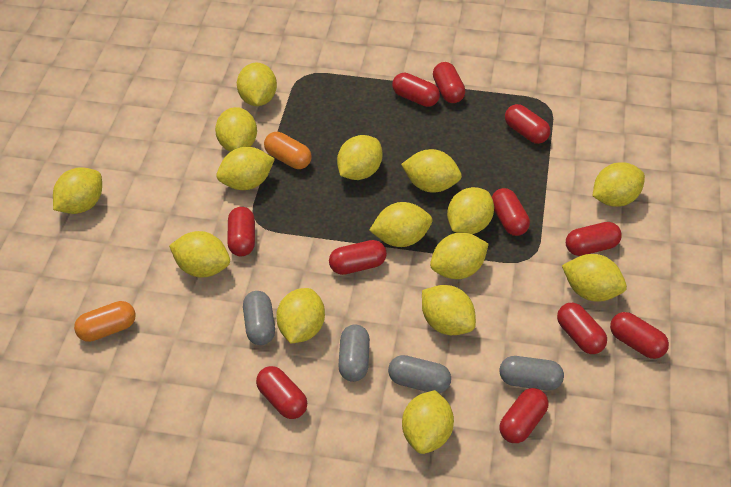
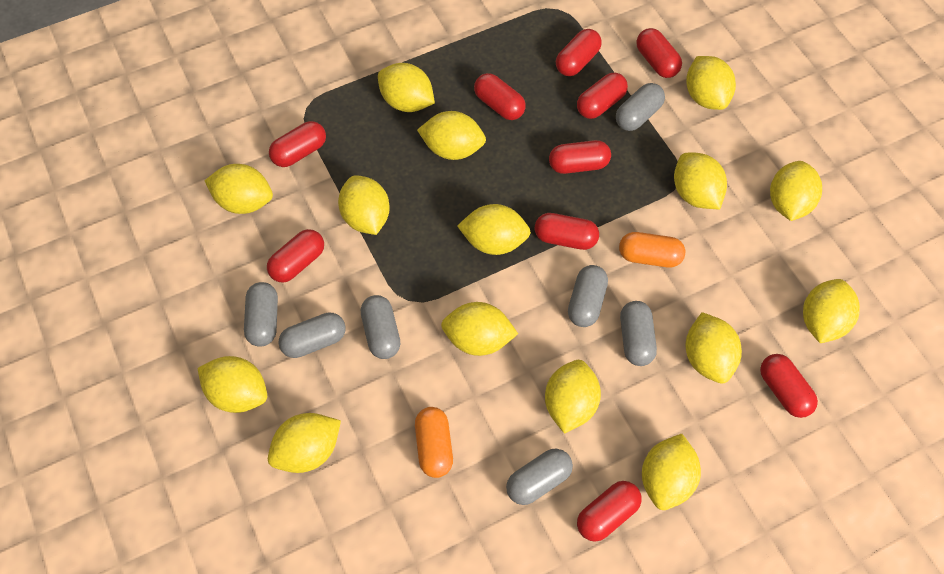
grey capsule: [243,291,275,345] [338,324,370,382] [388,355,451,393] [500,356,564,390] = 4 -> [244,282,278,347] [278,312,346,358] [361,295,400,359] [506,449,573,505] [568,265,608,327] [616,83,665,131] [620,301,657,366] = 7
red capsule: [227,207,255,257] [256,366,307,419] [329,240,387,275] [392,73,440,107] [433,62,465,103] [492,188,530,236] [499,388,549,443] [505,104,550,144] [557,303,607,354] [566,222,622,256] [610,312,669,359] = 11 -> [267,229,324,283] [269,121,326,167] [474,73,526,120] [535,213,599,250] [549,140,611,174] [556,29,602,76] [577,72,628,119] [577,481,642,542] [636,28,682,78] [760,354,818,418] = 10

